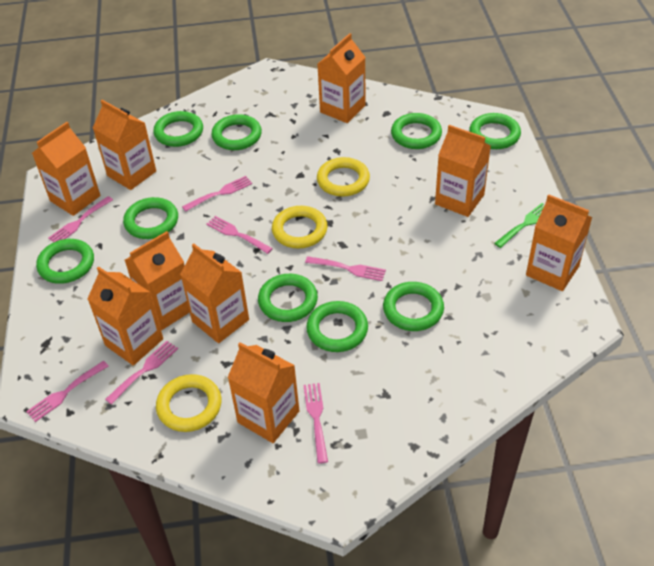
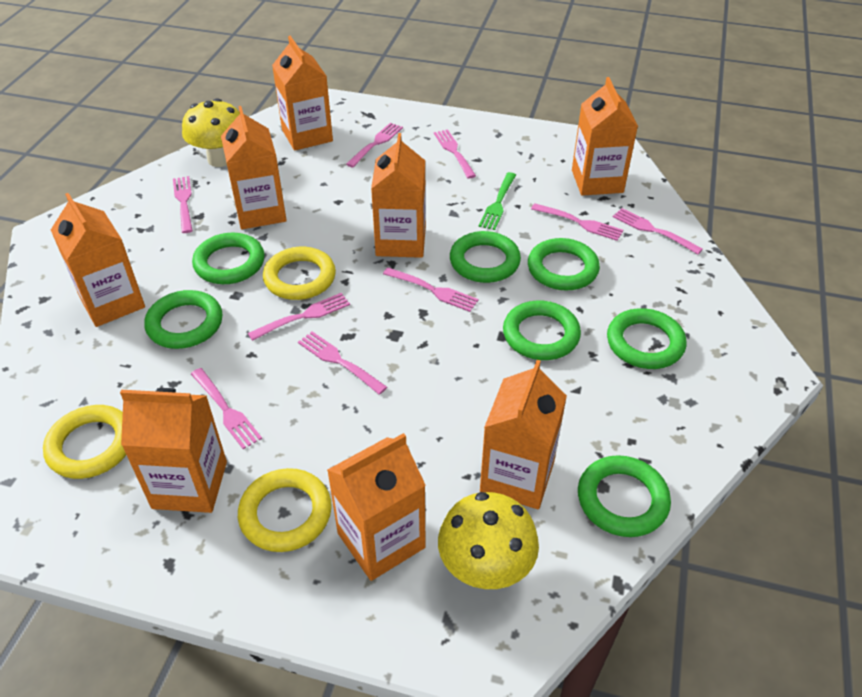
green ring: [36,239,94,284] [123,197,178,239] [153,111,203,147] [211,114,262,150] [258,274,318,322] [306,301,368,352] [383,282,444,331] [391,113,442,149] [469,113,521,149] = 9 -> [144,290,223,349] [192,233,265,284] [450,231,521,283] [503,300,581,360] [528,238,600,290] [578,455,671,537] [607,308,686,369] = 7
orange carton: [32,122,100,216] [87,267,163,366] [93,100,156,190] [125,231,190,330] [180,244,249,343] [227,342,299,443] [317,33,366,123] [435,125,491,217] [526,194,592,291] = 9 -> [51,193,145,327] [120,388,227,513] [221,106,287,229] [272,36,333,151] [327,433,426,581] [371,133,426,258] [480,360,567,509] [572,77,638,196] = 8
pink fork: [26,361,108,422] [48,196,113,242] [105,341,178,405] [182,176,252,212] [206,216,273,254] [303,383,328,464] [305,256,386,281] = 7 -> [173,176,193,233] [191,368,262,449] [248,293,350,341] [298,331,387,395] [346,123,403,168] [383,267,479,312] [434,129,476,178] [531,203,623,241] [613,208,703,255] = 9
yellow mushroom: none = 0 -> [182,98,240,167] [438,492,539,589] = 2

